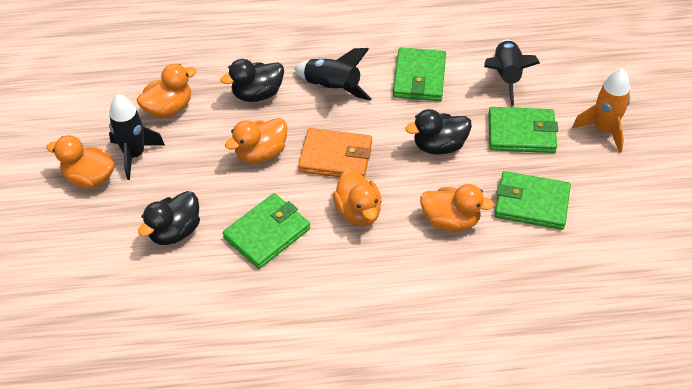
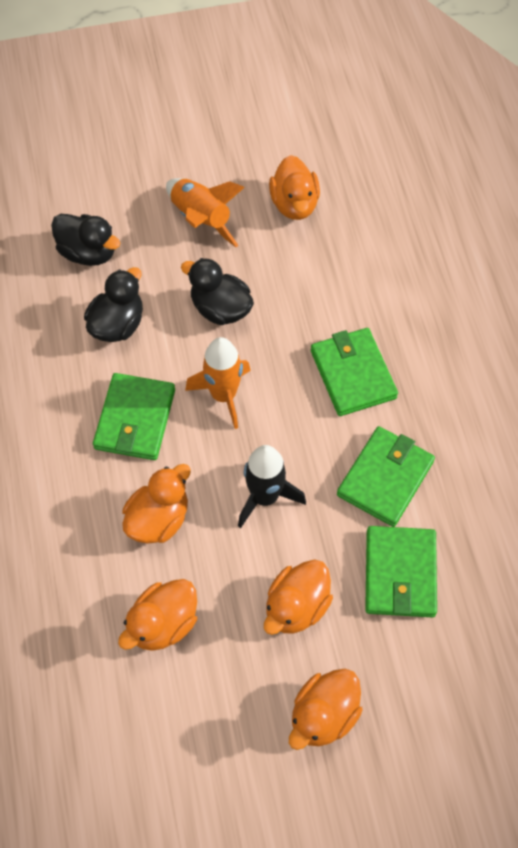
black rocket: [109,94,165,180] [294,48,371,101] [484,40,540,106] = 3 -> [238,445,306,528] = 1
orange rocket: [572,69,630,153] = 1 -> [166,178,245,247] [185,337,251,429] = 2
orange wallet: [298,128,372,178] = 1 -> none = 0

